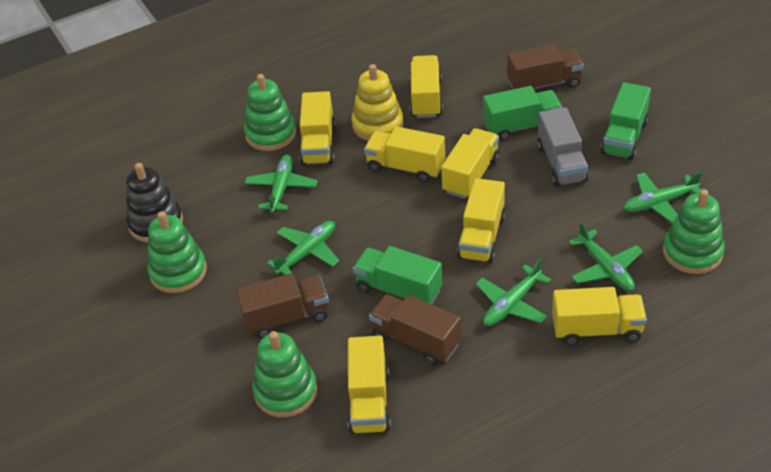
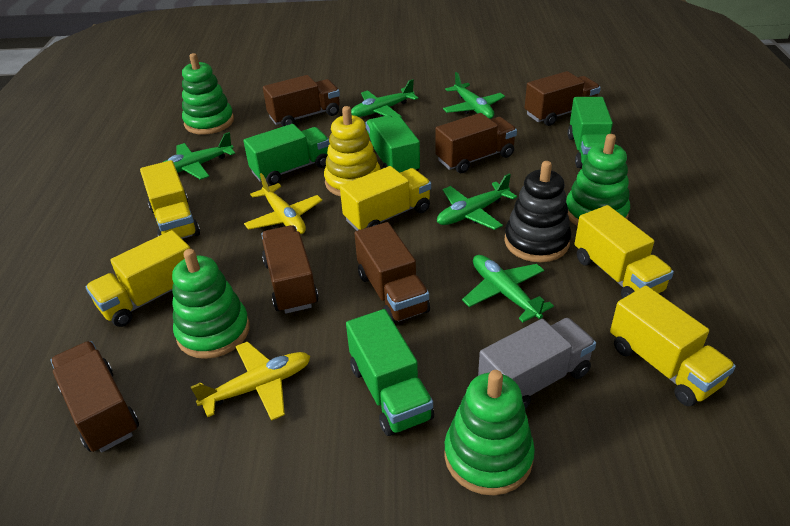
brown truck: [236,273,329,339] [369,294,461,365] [507,44,584,89] = 3 -> [50,341,139,452] [261,225,319,313] [263,75,340,126] [354,222,430,324] [435,113,517,173] [525,71,601,126] = 6
green truck: [353,246,442,304] [483,86,562,141] [601,82,651,160] = 3 -> [243,124,330,185] [346,309,434,436] [365,115,420,173] [568,97,613,168] = 4
yellow plane: none = 0 -> [191,341,310,421] [244,173,322,234] = 2
yellow truck: [300,91,336,166] [348,336,391,434] [364,126,445,183] [409,55,443,118] [441,128,500,199] [457,178,506,263] [552,287,647,346] = 7 -> [86,230,190,327] [140,160,200,239] [340,166,431,231] [575,205,674,299] [610,286,736,406] = 5

